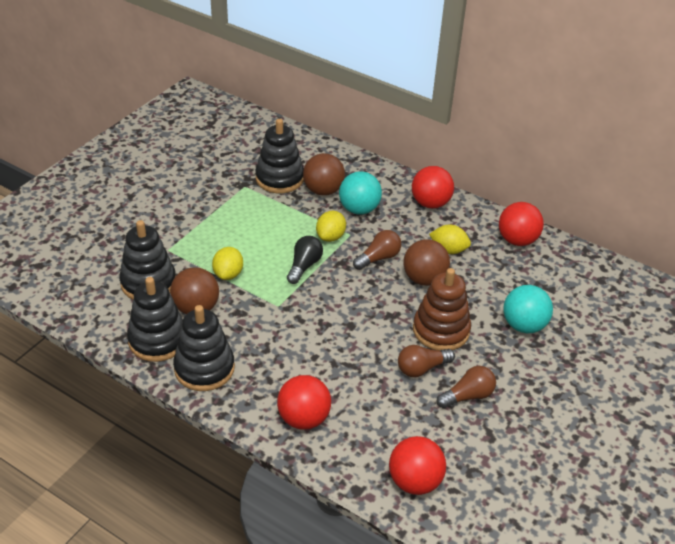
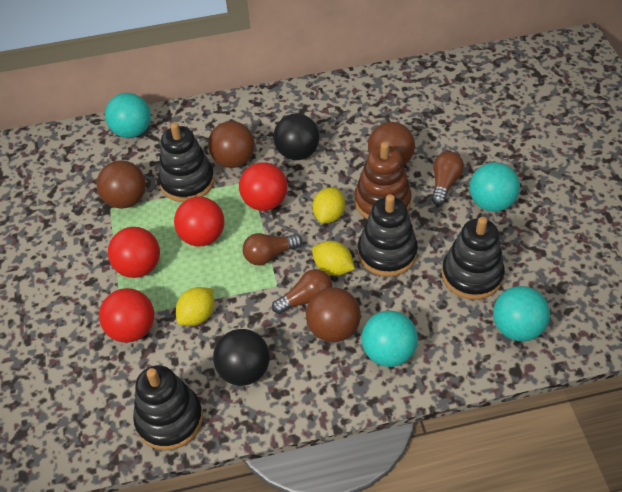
black ball: none = 0 -> [213,329,270,386] [273,113,320,160] = 2
black light bulb: [287,236,323,284] = 1 -> none = 0
brown ball: [170,267,219,314] [303,153,345,196] [403,239,450,286] = 3 -> [97,160,146,209] [208,121,255,168] [306,287,361,342] [368,122,415,165] = 4
turquoise ball: [339,171,382,215] [503,285,553,333] = 2 -> [105,93,151,138] [361,311,418,367] [470,162,520,212] [493,286,550,341] = 4

